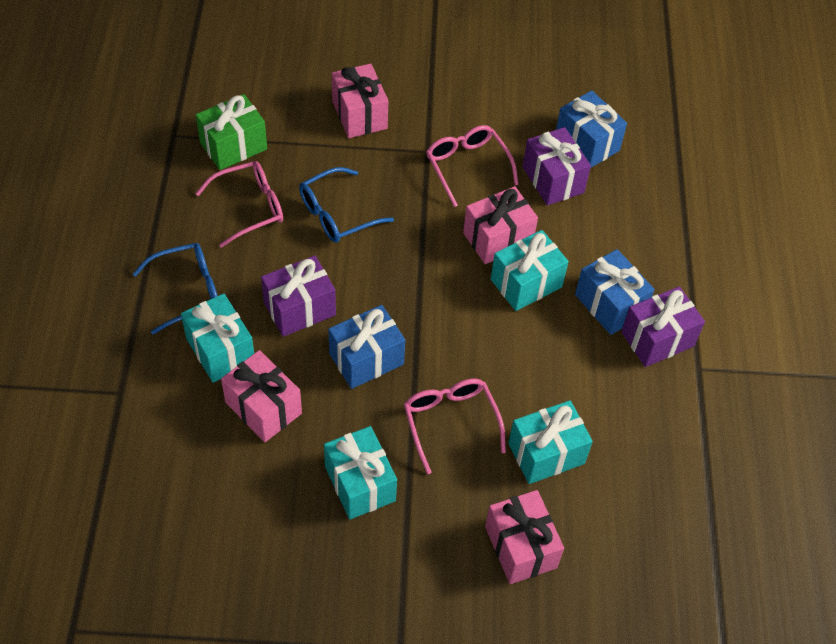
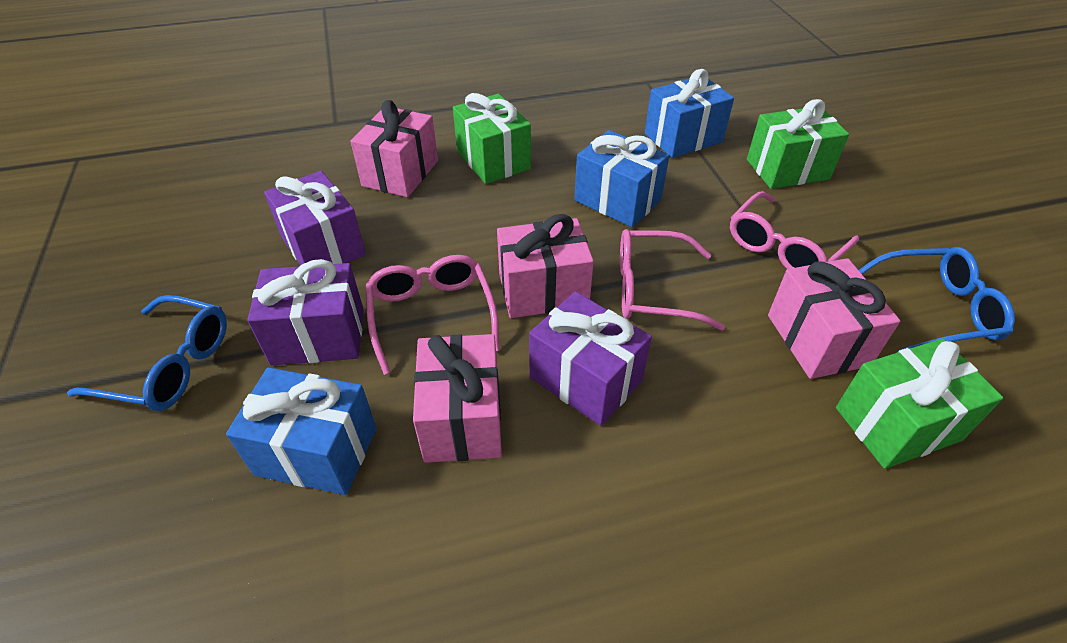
green gift: [196,94,267,170] = 1 -> [453,93,531,184] [747,99,849,189] [836,339,1003,469] = 3
turquoise gift: [181,294,254,383] [324,426,397,519] [491,230,569,311] [508,400,593,484] = 4 -> none = 0

